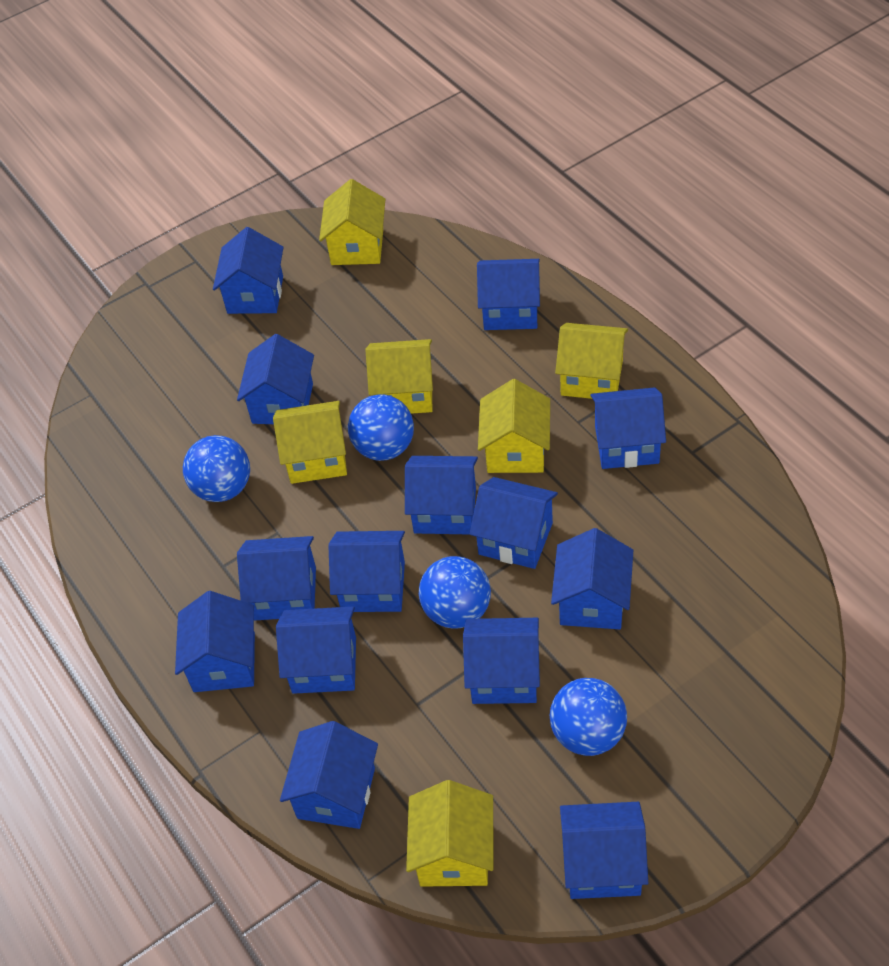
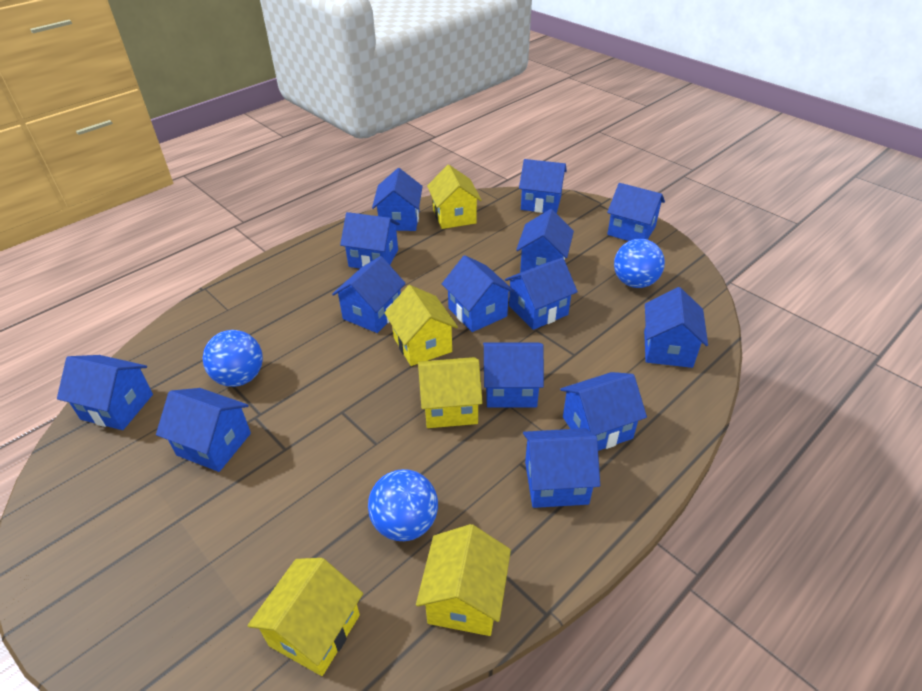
blue ball: [183,435,250,502] [348,394,414,461] [419,556,491,629] [550,678,627,756] = 4 -> [203,330,263,387] [368,469,438,541] [614,239,665,288] = 3
yellow house: [273,401,347,484] [319,179,385,265] [365,339,433,414] [406,780,494,887] [478,379,550,473] [555,323,628,399] = 6 -> [247,558,363,676] [384,285,458,366] [416,524,511,636] [418,357,483,428] [427,165,482,229] = 5

